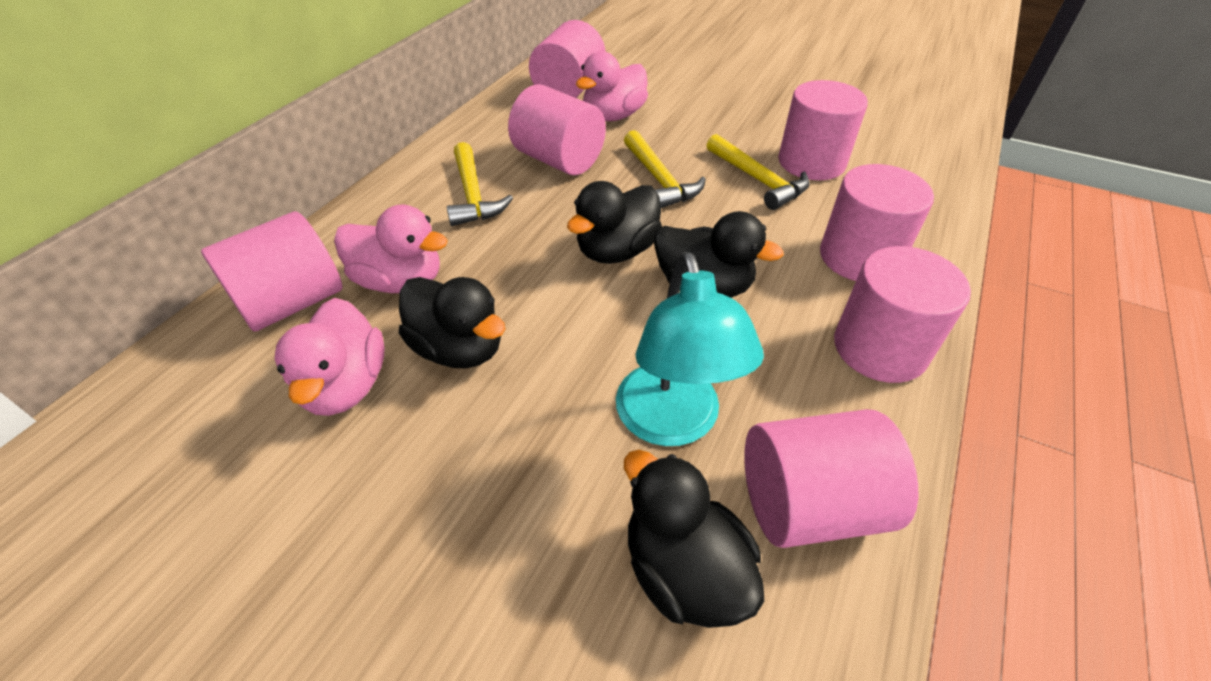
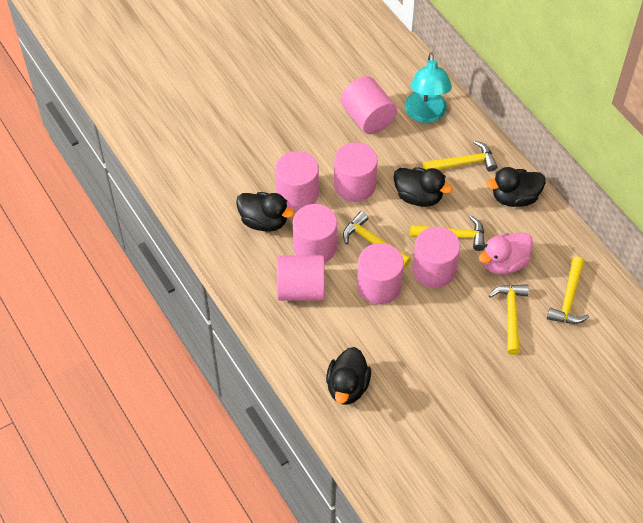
pink duck: [274,298,385,416] [334,204,448,293] [576,51,648,121] = 3 -> [479,232,533,275] = 1
yellow hammer: [447,142,513,226] [624,130,706,208] [706,134,810,210] = 3 -> [343,211,411,268] [410,215,485,251] [423,141,498,172] [488,284,529,355] [547,257,589,324] = 5

